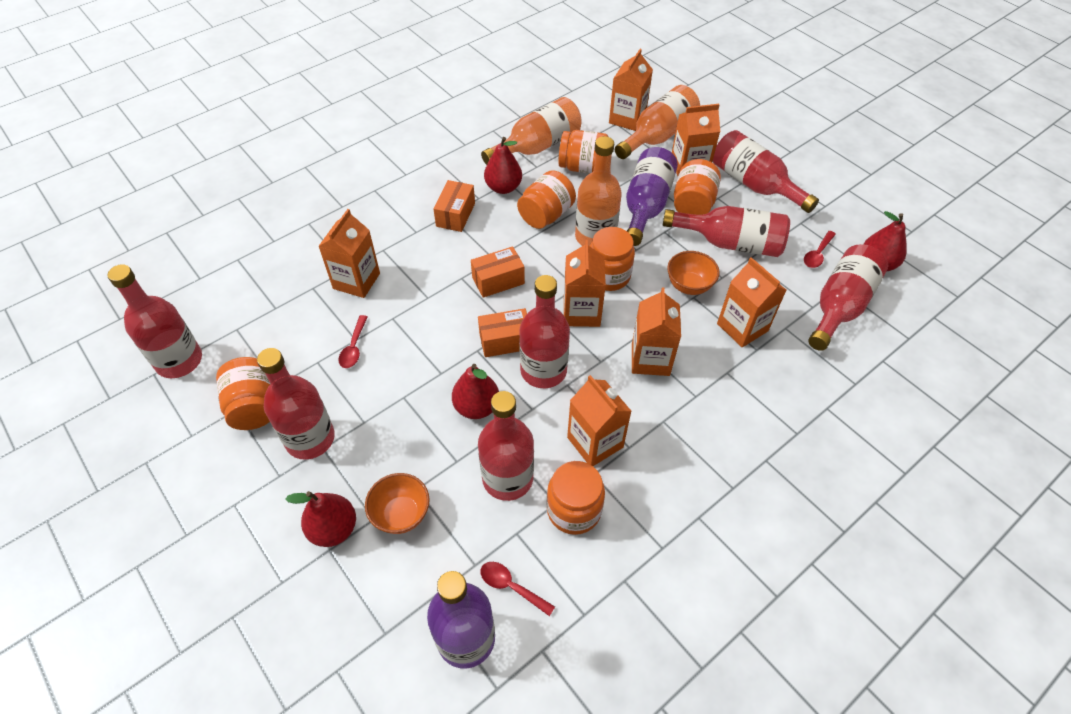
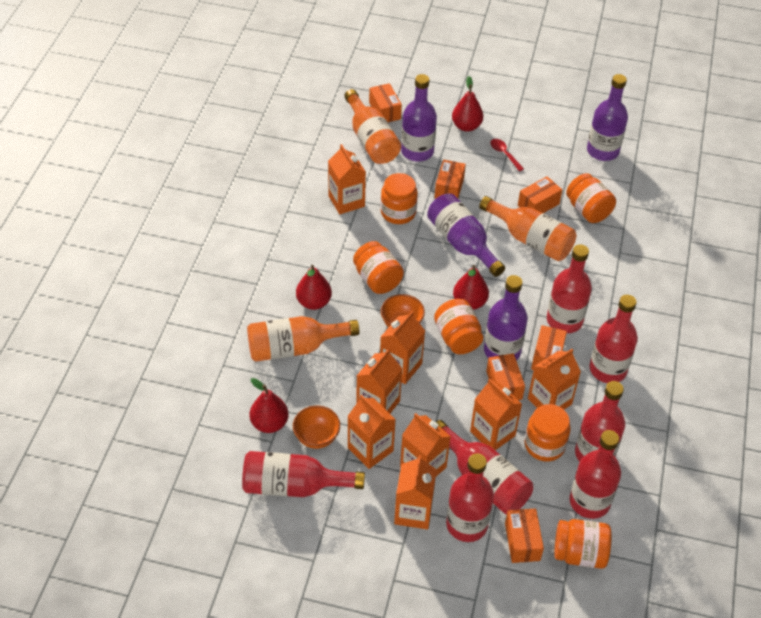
orange box: [433,180,475,232] [471,246,525,298] [478,308,527,357] = 3 -> [369,83,402,122] [434,160,466,199] [486,353,525,400] [505,508,544,563] [518,176,562,213] [531,325,567,370] = 6
orange carton: [318,209,380,298] [564,240,606,327] [567,375,631,466] [609,49,653,131] [632,287,681,376] [672,104,720,176] [717,257,786,347] = 7 -> [328,144,366,214] [348,395,396,469] [356,349,403,413] [380,311,425,384] [394,455,436,529] [400,413,451,476] [470,379,522,450] [528,349,581,409] = 8
purple bottle: [427,571,495,669] [626,147,678,246] = 2 -> [401,74,437,162] [427,193,505,277] [484,275,528,360] [587,74,628,161] = 4
red spoon: [338,315,368,368] [480,562,555,616] [804,231,836,268] = 3 -> [490,139,524,171] = 1

